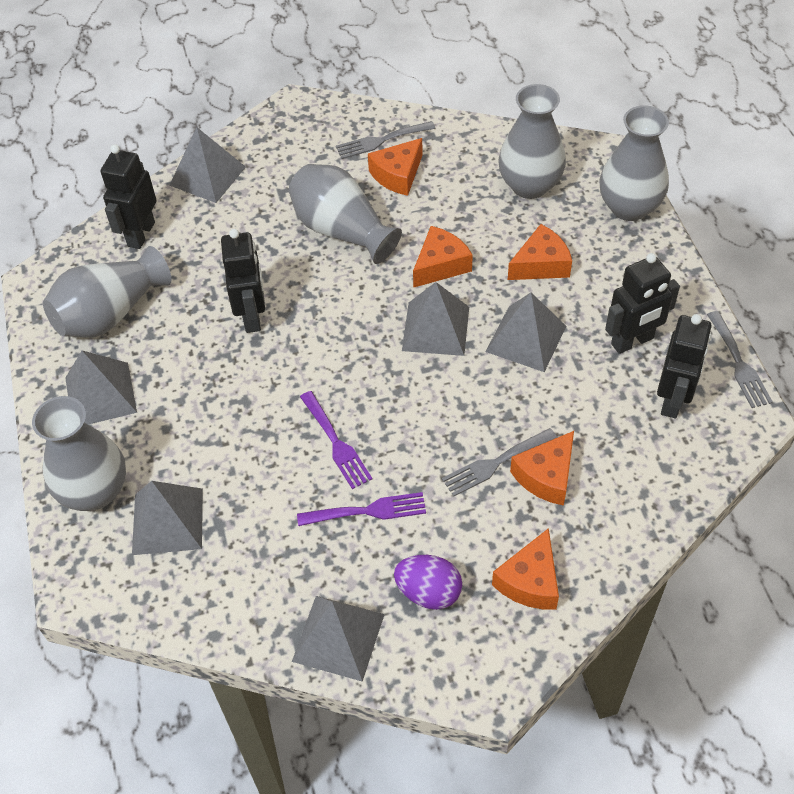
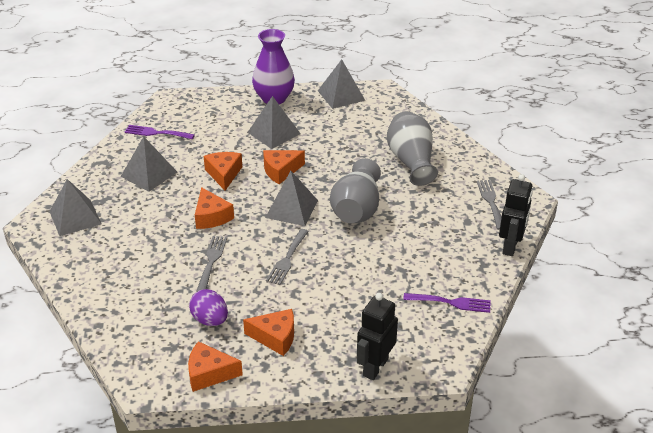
black robot: [100,144,157,249] [221,229,265,333] [605,253,680,354] [657,314,712,418] = 4 -> [357,293,398,380] [499,174,533,256] = 2
grey pyramid: [65,350,137,425] [132,481,203,555] [169,127,246,203] [292,596,385,682] [402,282,469,356] [485,292,566,372] = 6 -> [49,179,102,236] [121,136,177,192] [247,96,301,149] [265,171,318,226] [318,59,365,109] = 5
grey vase: [32,396,126,511] [43,246,172,338] [289,164,402,264] [498,84,566,199] [599,106,669,221] = 5 -> [330,158,381,223] [387,111,438,186] = 2
purple vase: none = 0 -> [252,29,295,104] = 1

